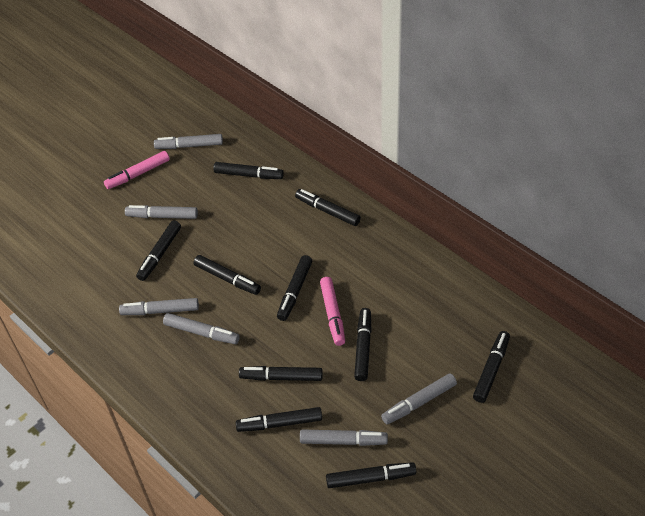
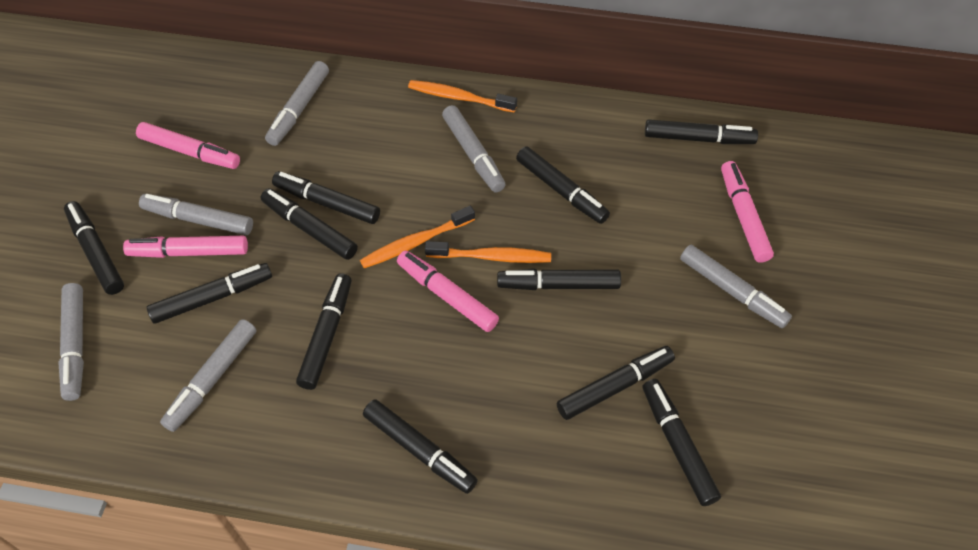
black marker: [136,220,181,281] [193,255,261,295] [213,162,284,179] [236,407,322,432] [239,366,323,381] [277,255,312,321] [295,189,361,226] [326,462,416,488] [354,308,371,381] [473,331,510,403] = 10 -> [64,201,124,295] [147,263,272,324] [261,188,358,260] [272,171,380,224] [296,273,352,390] [363,399,478,494] [497,269,621,290] [516,146,610,224] [557,346,675,420] [643,379,721,506] [645,119,758,144] = 11
orange toothbrush: none = 0 -> [360,206,475,268] [408,80,517,112] [425,241,551,263] = 3
pink marker: [104,151,170,189] [320,277,345,346] = 2 -> [123,236,248,258] [136,122,240,169] [397,250,499,332] [721,161,774,263] = 4

